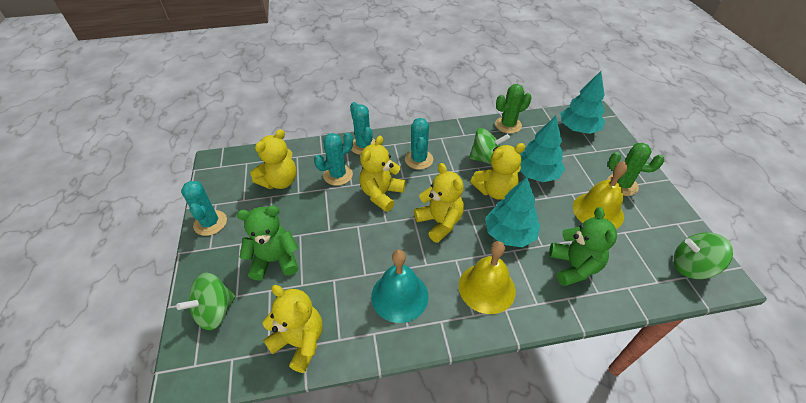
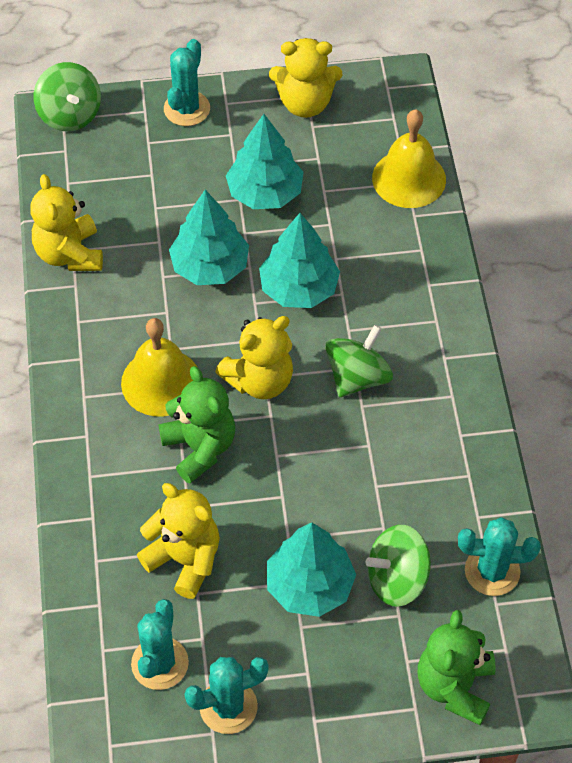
green cactus: [495,84,532,133] [607,143,664,196] = 2 -> none = 0
turquoise bell: [371,250,428,323] = 1 -> none = 0
turquoise tree: [485,177,540,247] [520,116,565,182] [560,71,605,134] = 3 -> [169,190,249,285] [226,114,304,209] [259,213,340,308] [267,523,356,617] = 4
yellow teddy bear: [250,129,297,189] [262,285,323,373] [359,136,406,212] [414,163,464,243] [470,143,525,200] = 5 -> [30,174,103,271] [137,483,220,599] [215,316,293,399] [269,38,342,118] = 4

